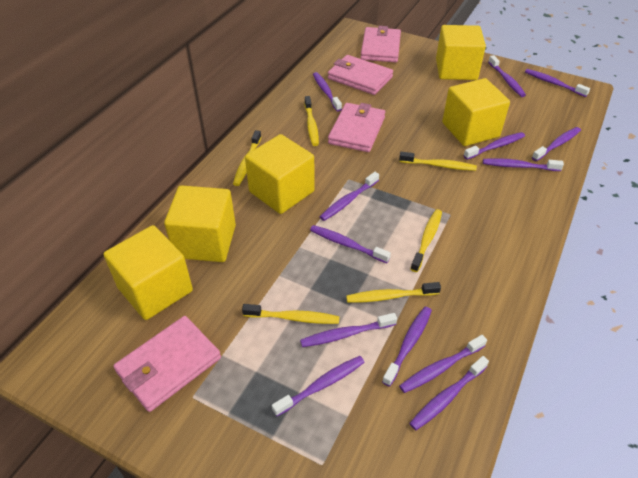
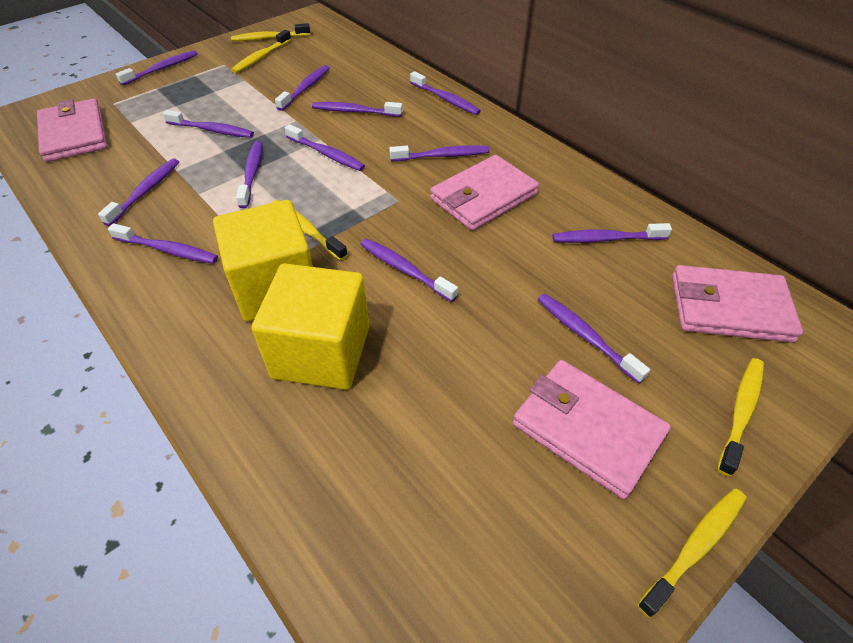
yellow cube: [104,225,193,320] [164,185,236,262] [245,134,315,214] [436,25,486,80] [442,78,510,146] = 5 -> [213,200,313,321] [252,263,369,390] = 2
yellow toothbrush: [233,130,261,186] [242,304,340,324] [304,96,319,146] [346,282,441,303] [399,152,477,171] [411,209,442,272] = 6 -> [231,23,310,41] [231,30,291,73] [271,200,348,260] [637,488,747,618] [718,358,764,476] = 5

